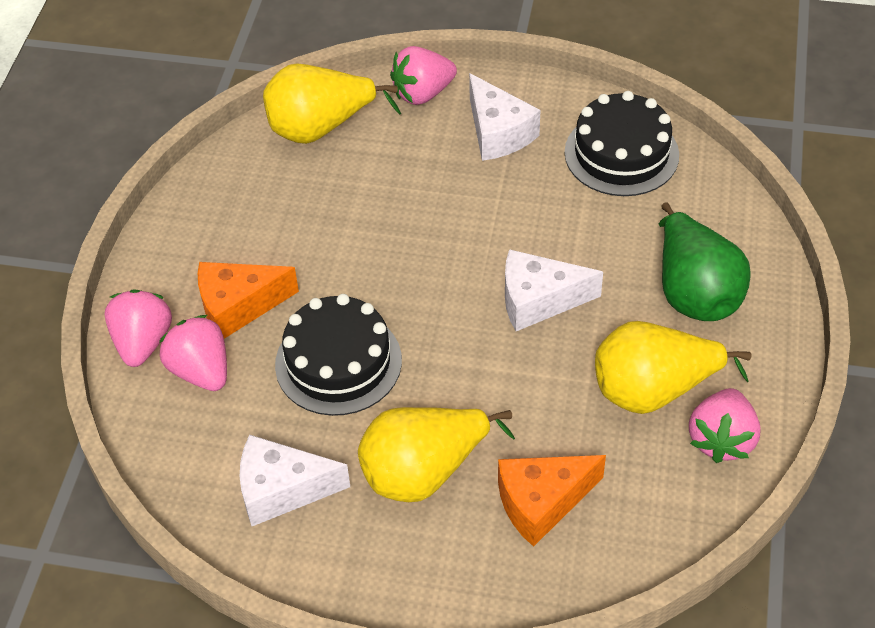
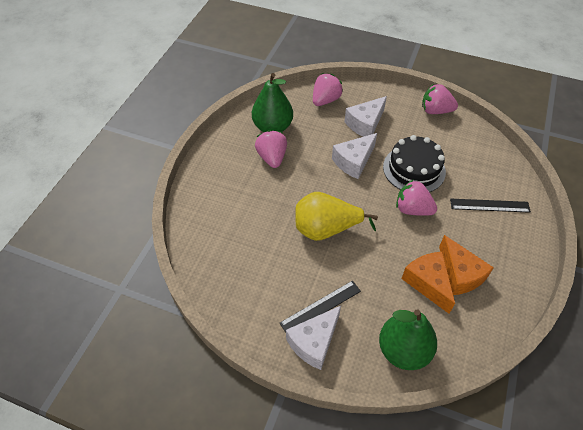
black cake: [275,294,402,416] [564,91,679,196] = 2 -> [383,135,446,192] = 1
black ruler: none = 0 -> [280,281,361,333] [450,199,531,213] = 2
green pear: [659,203,751,321] = 1 -> [252,73,293,132] [379,309,437,370] = 2
yellow pear: [263,64,401,144] [358,407,515,502] [595,321,752,414] = 3 -> [295,192,378,241] = 1

